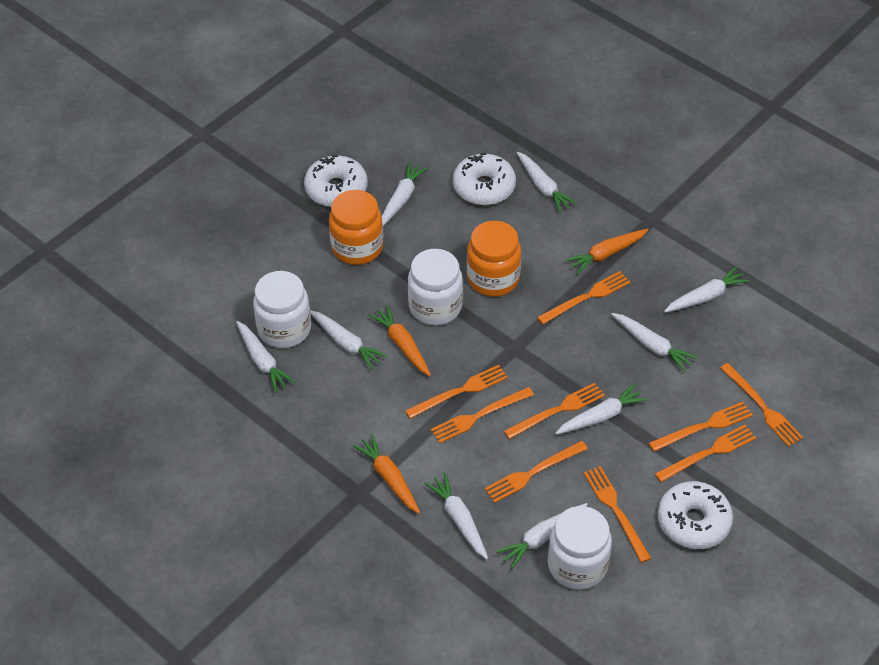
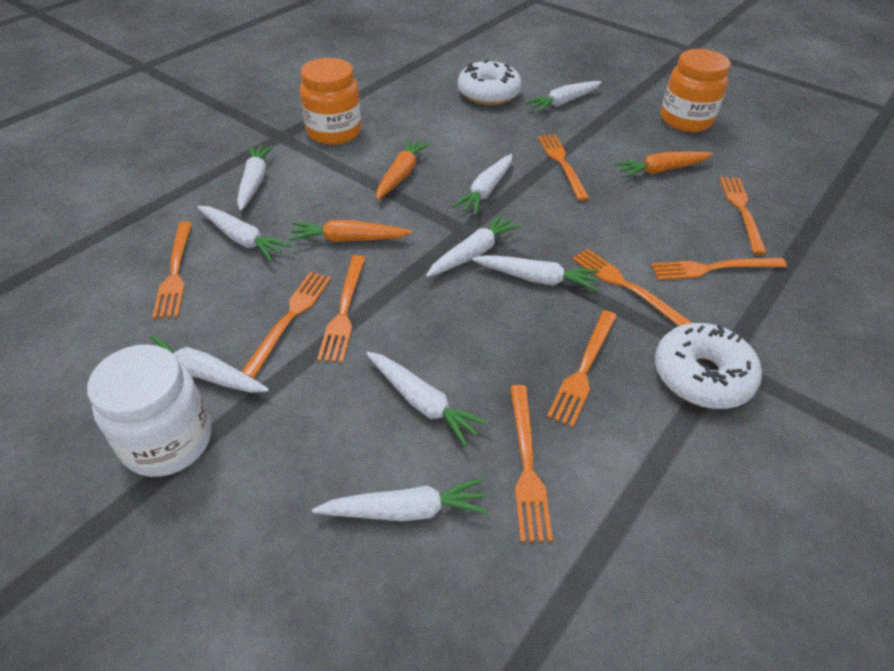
white donut: [304,155,368,207] [453,153,516,205] [657,481,733,549] = 3 -> [458,59,522,105] [655,323,762,409] = 2
white jar: [253,271,311,348] [408,249,463,326] [548,506,612,590] = 3 -> [87,344,211,477] = 1

